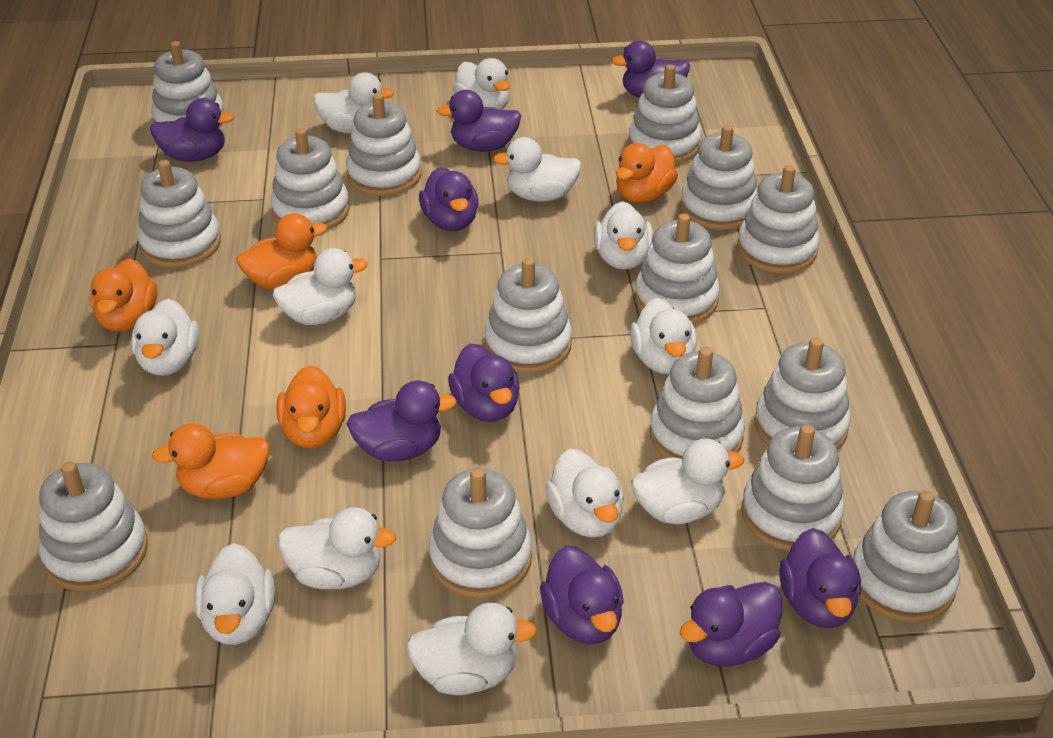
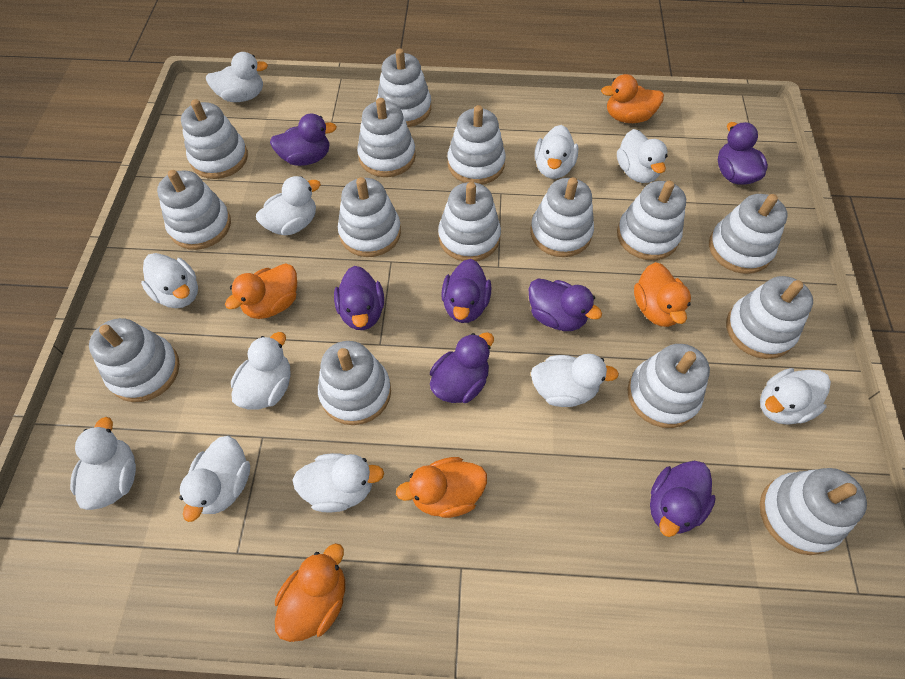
purple duck: [150,98,234,162] [347,380,457,461] [419,167,478,231] [437,90,521,152] [448,344,520,422] [540,545,624,644] [611,41,690,98] [680,582,782,666] [779,528,861,628] = 9 -> [270,114,337,166] [334,266,384,330] [430,332,494,403] [441,259,492,323] [529,278,602,331] [650,460,716,537] [718,122,768,185] = 7
white duck: [131,299,199,376] [194,543,275,645] [273,248,368,325] [278,507,396,589] [313,73,394,134] [406,603,537,695] [453,58,510,110] [493,137,581,202] [546,449,624,537] [594,201,653,270] [630,298,697,374] [631,439,744,524] = 12 -> [70,417,136,510] [141,253,198,308] [180,436,250,522] [206,52,268,102] [231,332,291,410] [256,176,321,235] [292,453,384,513] [531,354,619,407] [534,125,578,179] [617,129,668,183] [760,368,831,425] = 11

